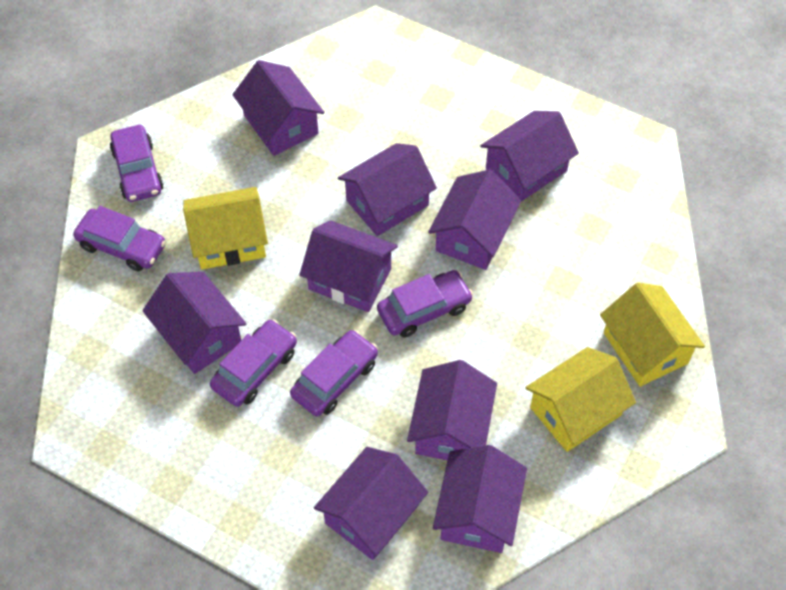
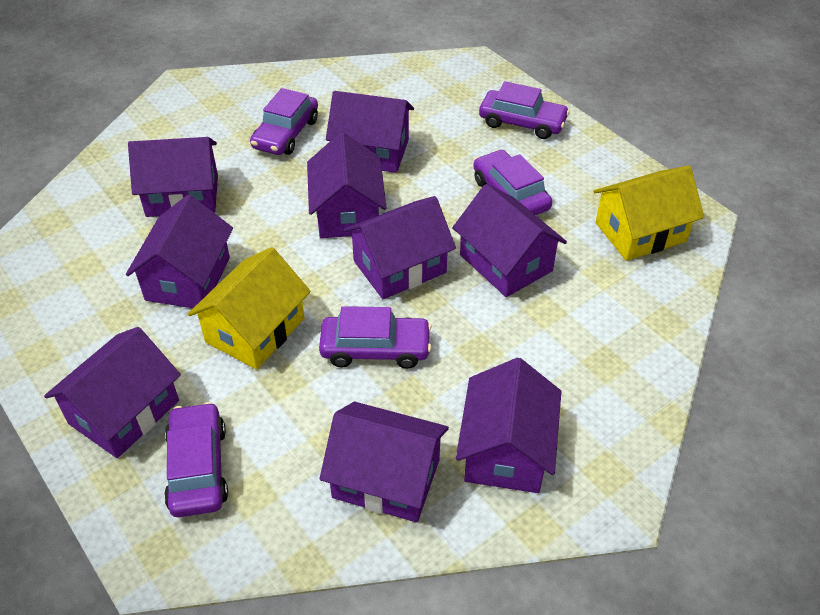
yellow house: [183,187,268,270] [525,347,636,452] [600,283,705,387] = 3 -> [188,247,311,369] [593,165,704,261] = 2

